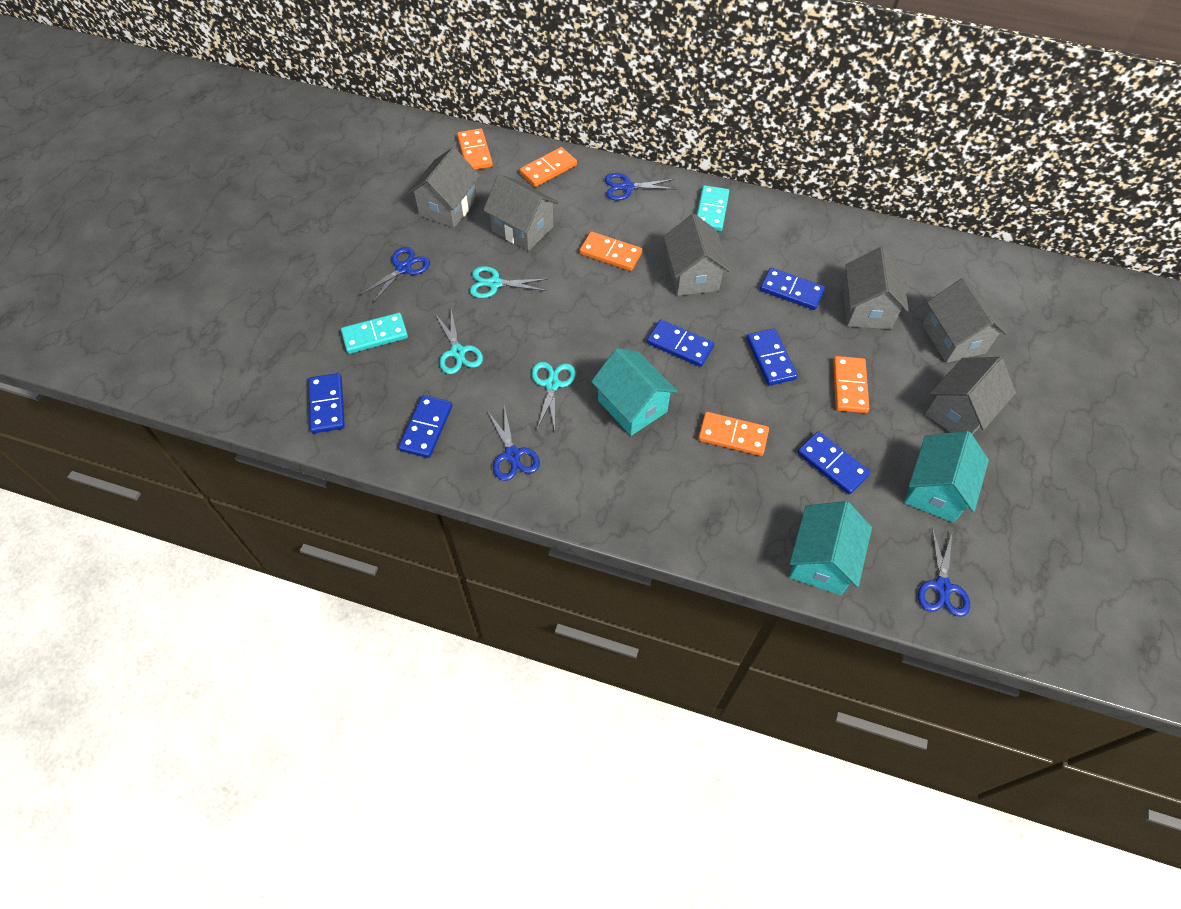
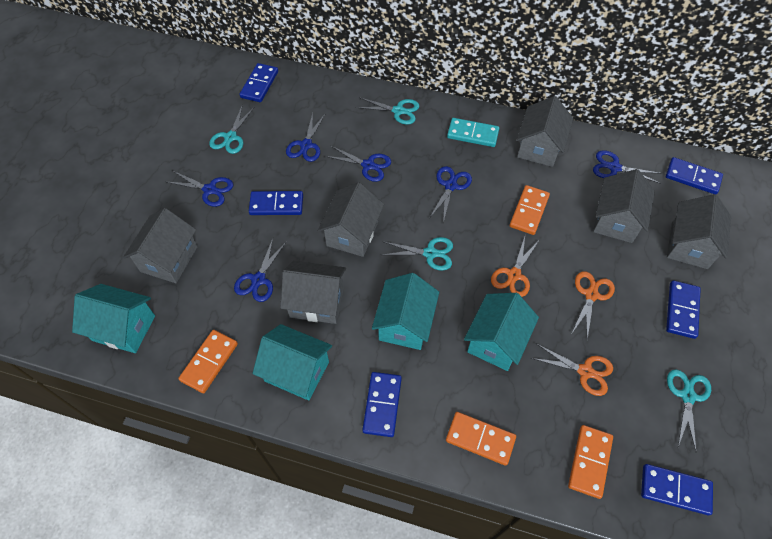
blue scissors: [360,247,430,304] [487,406,540,481] [605,173,675,200] [918,527,970,617] = 4 -> [167,171,233,207] [234,238,287,302] [286,113,326,162] [324,146,391,182] [430,166,472,223] [593,150,662,183] = 6
orange domino: [457,128,493,170] [520,147,577,187] [580,232,642,271] [698,412,769,456] [833,356,869,413] = 5 -> [178,330,238,393] [446,412,516,466] [509,185,550,235] [568,425,613,499] = 4
orange scissors: none = 0 -> [491,237,539,297] [531,344,613,396] [572,271,615,340] = 3
turquoise domino: [341,313,408,354] [697,185,730,231] = 2 -> [447,118,499,147] = 1
turquoise house: [591,348,678,436] [790,501,872,595] [904,431,989,523] = 3 -> [72,284,155,353] [253,324,332,401] [372,273,439,350] [464,293,539,371] = 4
turquoise scissors: [436,310,483,374] [470,266,547,298] [532,362,576,430] = 3 -> [209,104,254,154] [356,97,419,125] [382,237,453,271] [667,369,711,451] = 4

